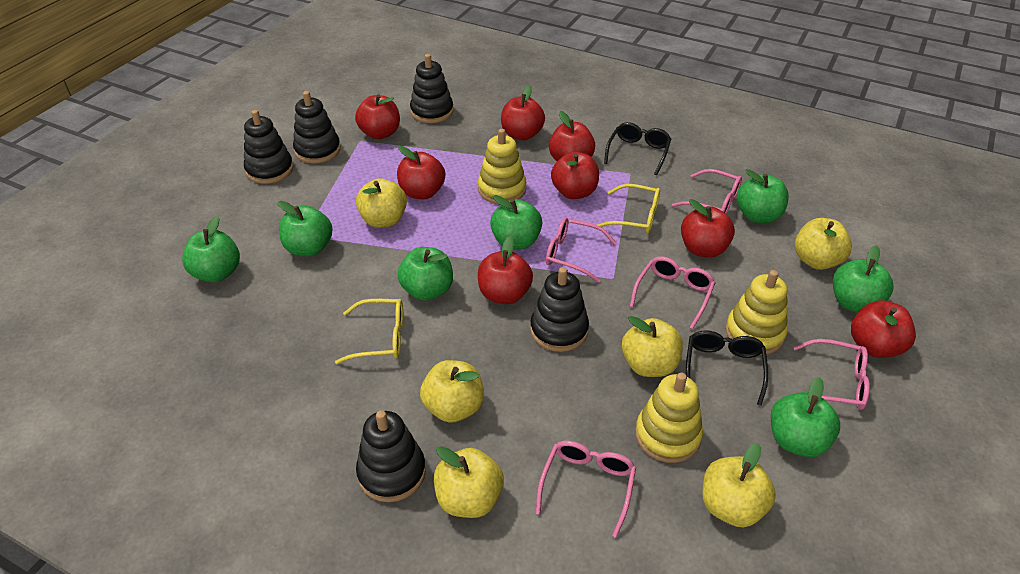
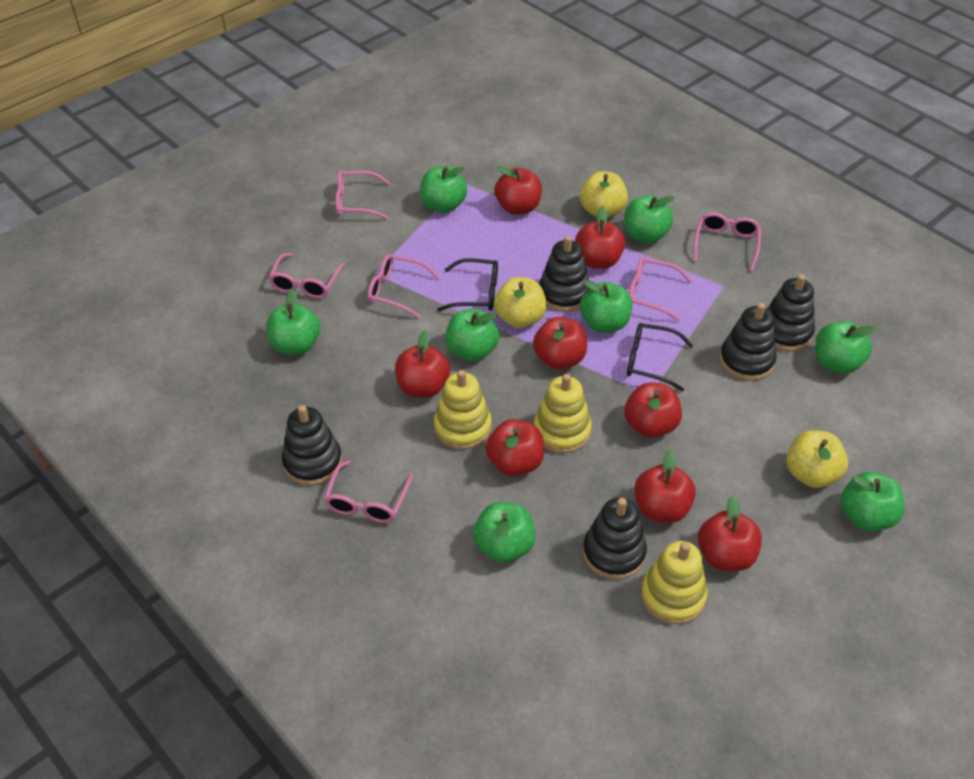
green apple: [182,216,240,282] [278,201,333,256] [397,247,453,301] [490,195,542,250] [737,169,789,223] [771,377,840,457] [833,245,893,313] = 7 -> [266,289,320,355] [420,166,467,213] [445,309,499,361] [473,502,536,563] [580,280,632,333] [625,195,675,243] [816,321,877,374] [840,472,904,531] = 8
pink glasses: [536,441,636,538] [546,217,616,283] [630,256,716,329] [672,169,742,214] [793,339,870,410] = 5 -> [268,253,346,298] [324,460,413,523] [336,171,390,219] [368,254,440,318] [629,257,692,322] [694,213,761,271] = 6
yellow apple: [356,178,407,228] [420,360,484,423] [434,446,504,518] [622,316,683,377] [702,443,776,528] [795,218,852,270] = 6 -> [494,277,547,328] [580,171,628,218] [786,430,848,488] = 3
yellow glasses: [335,299,403,364] [597,184,660,234] = 2 -> none = 0

